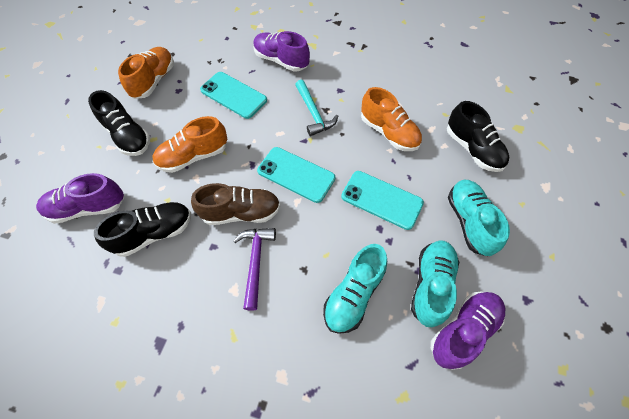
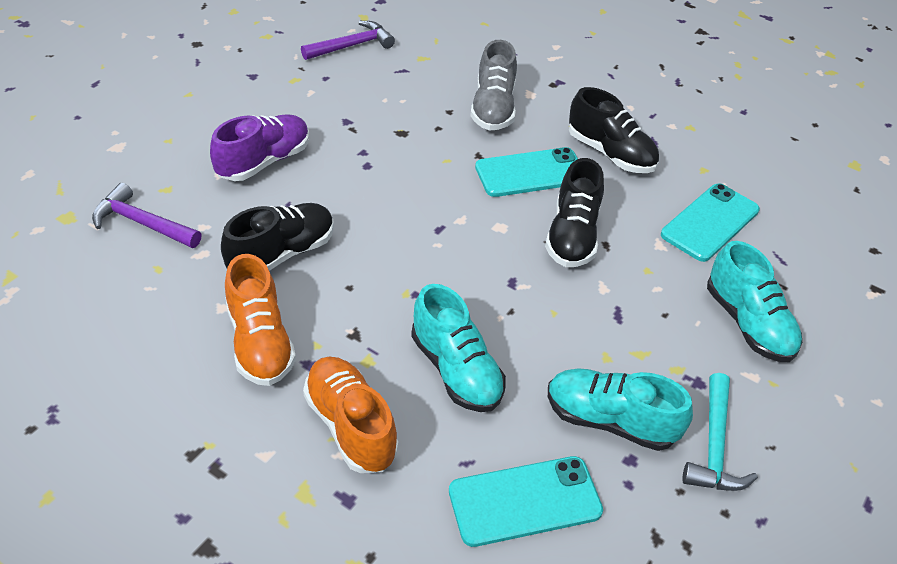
brown shoe: [191,183,280,225] = 1 -> none = 0
grey shoe: none = 0 -> [470,40,517,131] = 1
orange shoe: [118,47,174,99] [153,116,227,173] [361,87,422,151] = 3 -> [225,254,296,386] [303,356,398,473] = 2
purple hammer: [233,228,276,311] = 1 -> [92,183,202,248] [301,21,395,60] = 2
purple shoe: [36,173,124,224] [253,31,310,72] [431,291,505,370] = 3 -> [210,114,309,181] = 1

